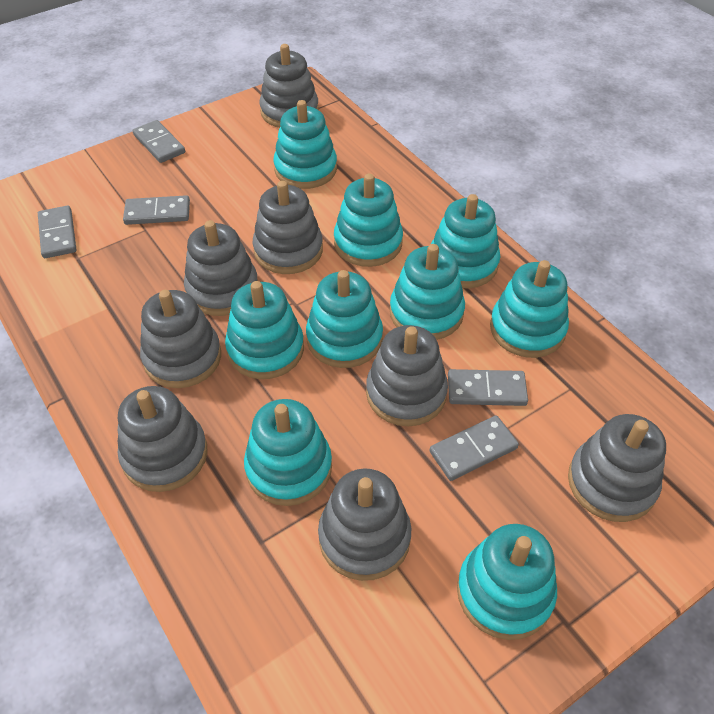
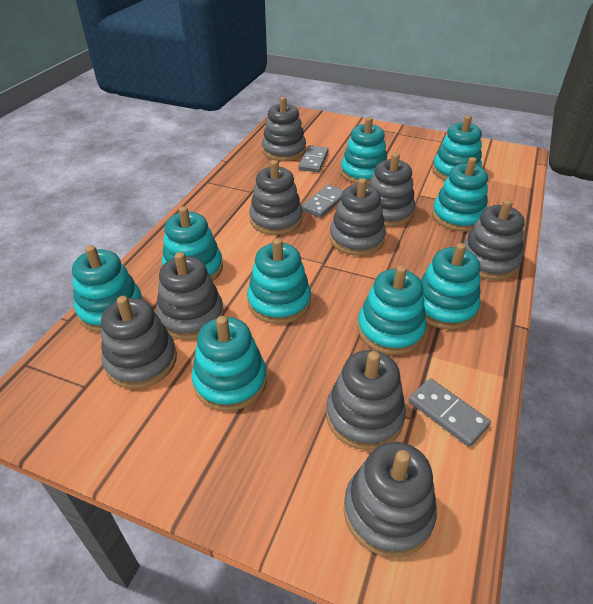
grey domino: [38,206,77,258] [123,195,190,225] [132,120,185,163] [429,416,519,481] [448,369,528,406] = 5 -> [299,145,329,172] [302,185,344,218] [408,378,491,447] = 3
grey stacking toy: [118,386,208,492] [140,290,221,388] [184,220,258,316] [253,181,323,274] [260,44,319,128] [318,468,411,581] [366,325,448,426] [568,414,666,522] = 8 -> [101,296,177,389] [156,252,224,340] [249,160,303,235] [262,97,306,161] [326,350,406,450] [330,178,386,256] [344,442,437,558] [369,153,415,227] [463,199,525,280] = 9

